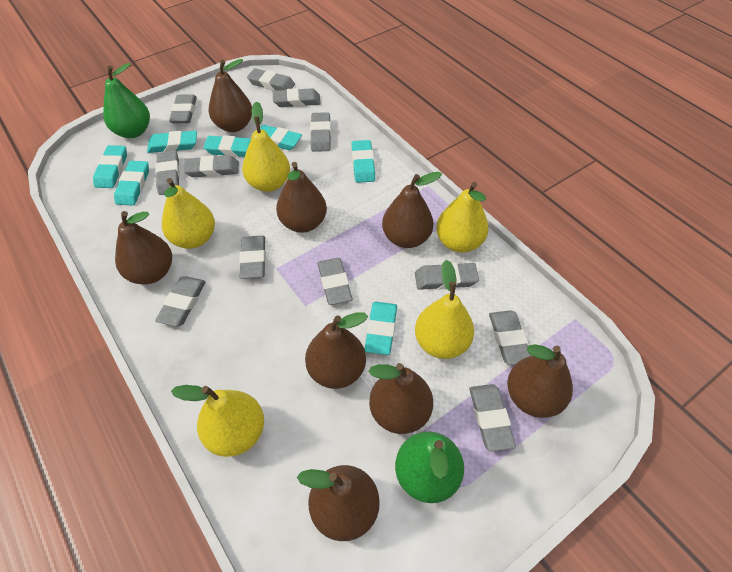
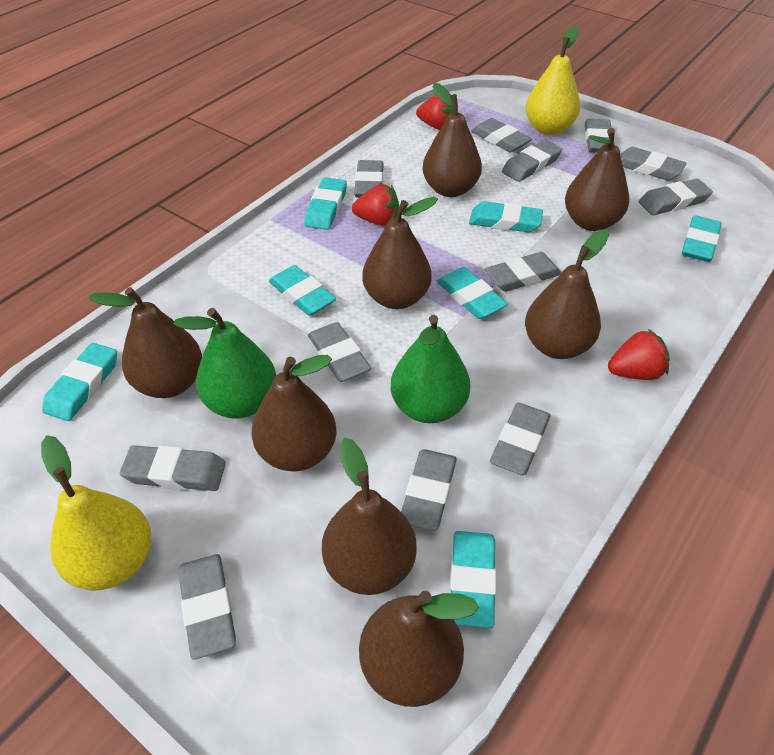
red strawberry: none = 0 -> [352,184,399,226] [416,95,454,130] [608,329,670,380] = 3
yellow pear: [162,178,215,249] [171,385,264,457] [242,101,290,192] [415,260,474,359] [436,182,489,253] = 5 -> [41,435,151,590] [526,26,580,135] = 2

